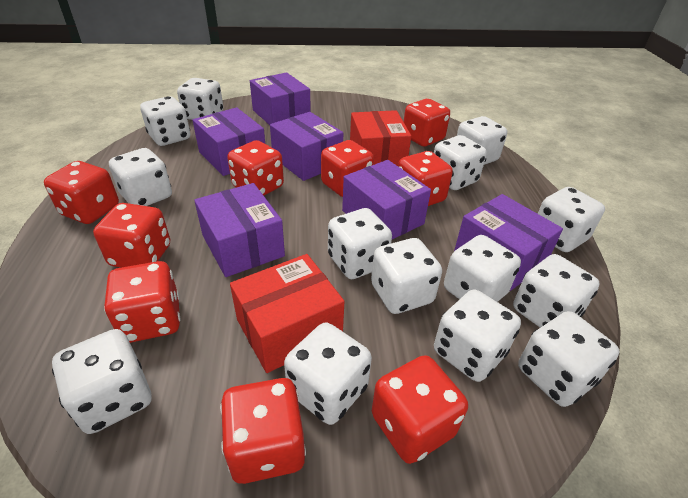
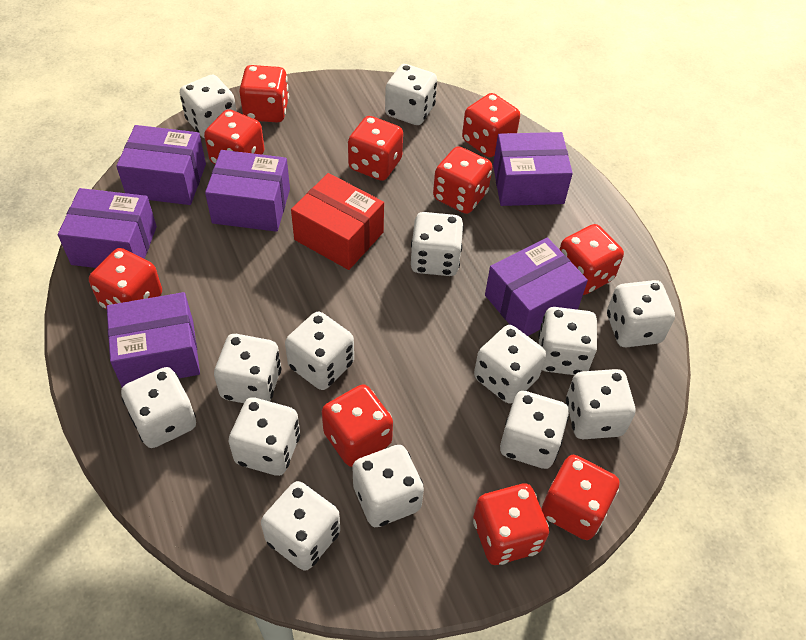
red box: [230,254,345,373] [350,110,411,166] = 2 -> [291,173,384,270] = 1
red dice: [44,161,119,224] [93,203,170,268] [104,261,181,343] [220,378,306,484] [227,140,284,195] [321,140,374,197] [372,355,468,464] [398,151,453,206] [404,99,450,147] = 9 -> [89,248,162,309] [204,109,265,164] [239,65,289,122] [322,384,393,467] [348,116,403,181] [433,146,492,214] [462,93,520,157] [473,484,549,565] [542,455,619,540] [559,224,624,295] = 10

